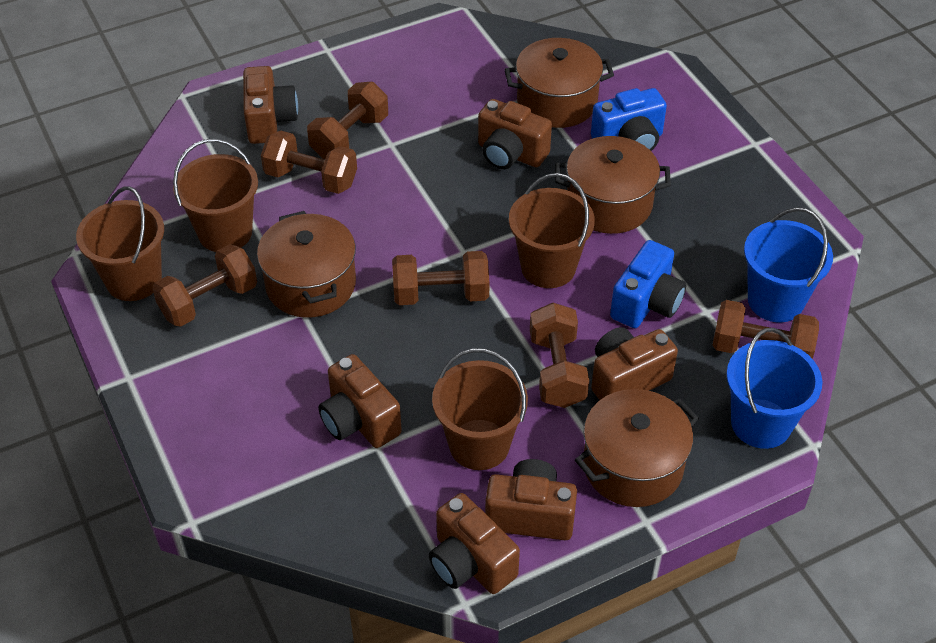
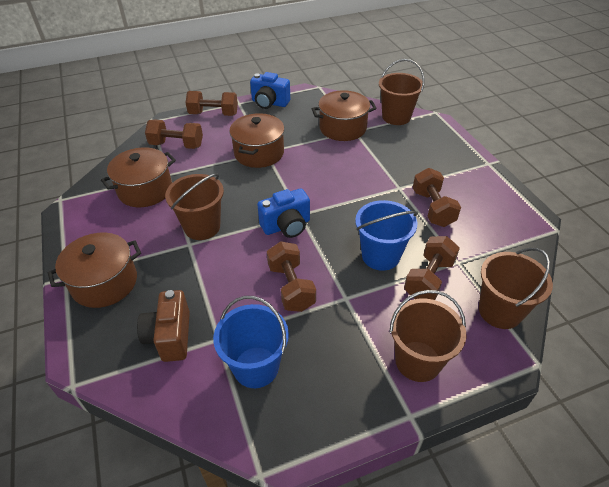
brown camera: [243,66,298,144] [318,354,402,448] [429,493,520,594] [478,99,552,169] [485,459,577,540] [591,327,678,400] = 6 -> [137,290,190,362] = 1
brown dumbbell: [152,244,257,327] [261,130,357,194] [307,82,388,159] [392,251,490,305] [530,303,589,408] [712,300,819,359] = 6 -> [145,120,203,149] [185,91,238,116] [267,241,316,312] [404,236,460,300] [413,168,461,227] = 5

